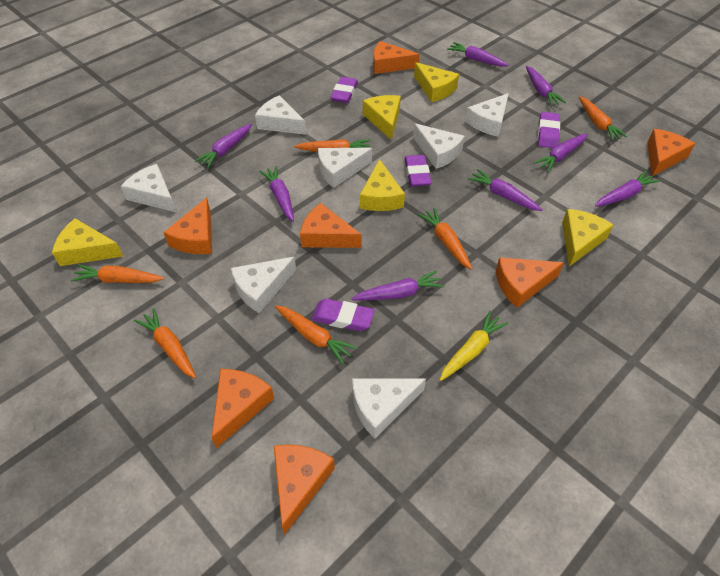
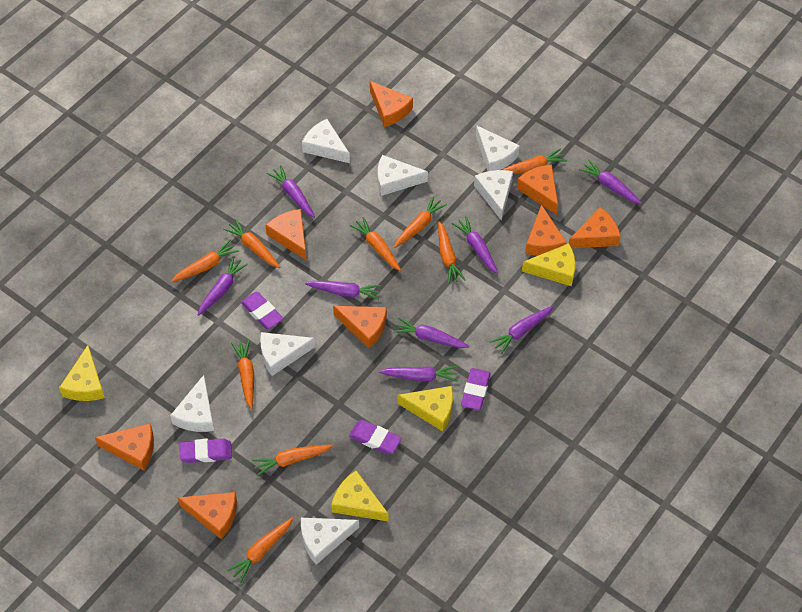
orange carrot: [71,264,164,283] [134,308,196,379] [275,305,357,364] [294,139,370,152] [418,208,472,270] [579,96,628,141] = 6 -> [171,239,240,283] [223,219,280,268] [227,518,293,583] [231,340,254,409] [252,445,333,476] [350,217,401,271] [394,196,447,248] [438,221,465,284] [502,148,567,174] = 9
orange cheese: [163,198,212,254] [211,369,274,448] [274,444,335,535] [300,203,361,248] [373,41,420,74] [496,257,564,308] [647,129,695,176] = 7 -> [95,423,154,470] [178,492,237,540] [266,209,307,261] [333,306,387,349] [370,81,413,127] [517,164,558,215] [525,204,567,256] [569,207,621,248] = 8
yellow carrot: [440,311,509,381] = 1 -> none = 0
yellow cheese: [52,218,123,266] [360,159,405,211] [363,95,401,140] [414,62,459,102] [562,209,614,267] = 5 -> [59,345,105,401] [331,470,388,521] [397,386,453,431] [522,243,576,286] = 4

